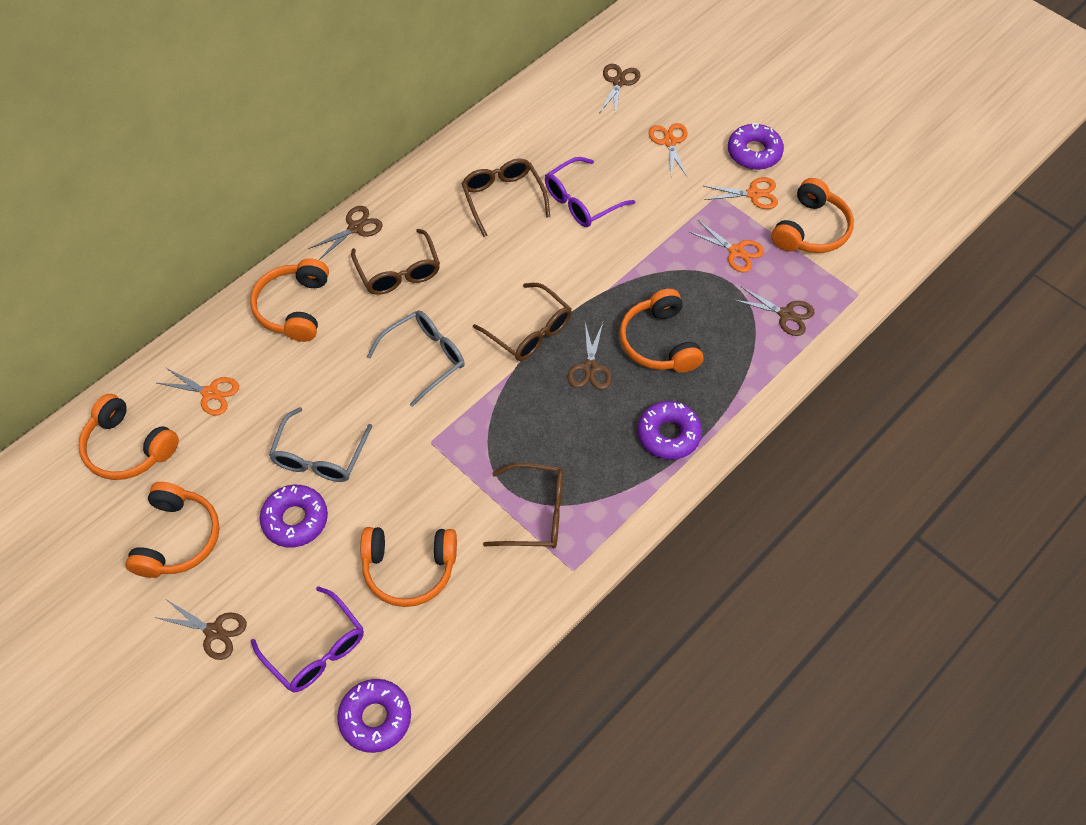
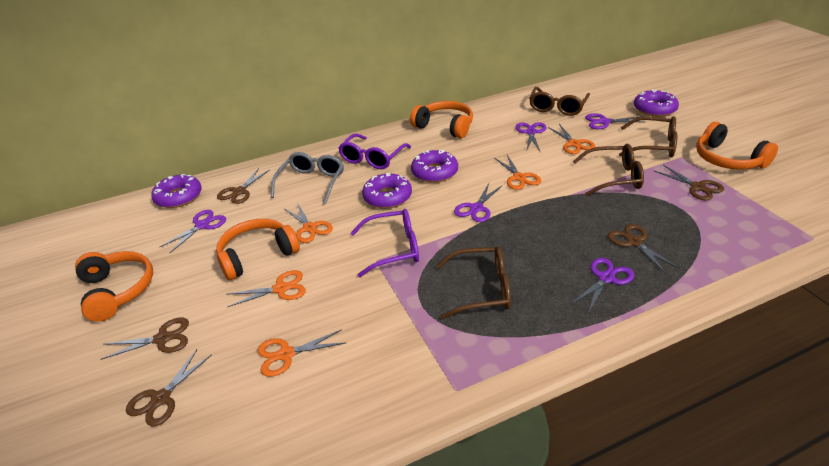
grey glasses: [269,407,372,482] [367,310,465,407] = 2 -> [271,152,344,205] = 1
orange headphones: [78,394,179,480] [125,482,220,578] [250,258,329,342] [360,527,457,607] [619,289,704,373] [771,178,854,253] = 6 -> [75,251,153,322] [216,219,300,280] [410,101,473,138] [696,122,778,170] = 4
orange scissors: [157,368,239,416] [649,123,688,178] [688,220,764,272] [704,177,778,209] = 4 -> [227,270,306,307] [257,329,345,377] [285,203,333,243] [494,155,541,190] [548,124,596,154] = 5
purple scissors: none = 0 -> [159,210,226,253] [454,183,503,222] [515,122,546,151] [571,258,634,312] [585,113,642,129] = 5

